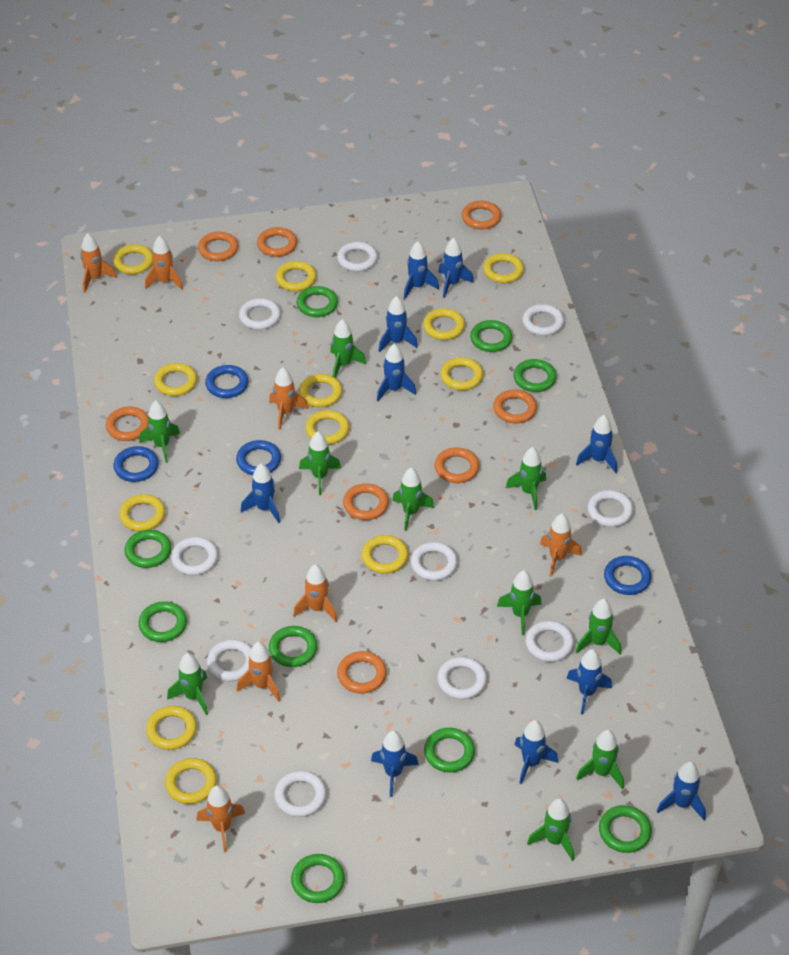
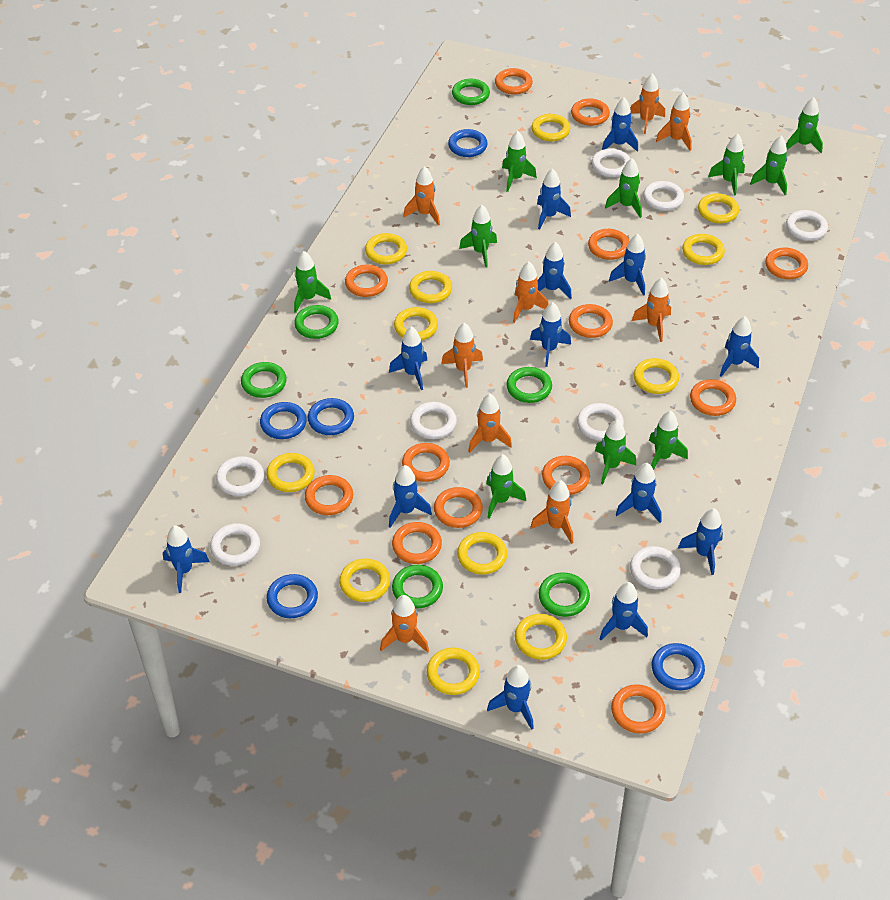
blue ring: [114,446,159,482] [205,365,249,398] [236,440,281,475] [604,556,652,595] = 4 -> [260,402,307,439] [267,574,318,618] [308,398,354,435] [448,129,488,157] [652,643,705,690] = 5
blue rocket: [241,463,280,523] [371,730,419,797] [377,344,416,401] [379,296,418,352] [404,241,439,299] [438,238,474,298] [514,720,558,785] [566,649,612,714] [576,415,617,473] [657,761,706,820] = 10 -> [163,525,210,593] [389,326,427,390] [389,465,432,528] [487,665,534,730] [530,302,571,367] [537,168,571,229] [538,242,572,299] [600,582,648,640] [602,97,638,152] [609,234,646,296] [616,463,661,523] [678,508,723,575] [720,316,759,377] = 13
green ring: [124,530,171,568] [139,601,187,642] [269,626,317,667] [291,854,345,903] [296,286,338,317] [424,728,475,773] [470,320,513,352] [514,359,557,392] [599,805,652,853] = 9 -> [241,362,287,398] [294,305,339,339] [392,565,443,609] [452,79,490,105] [506,367,552,403] [538,572,590,617] = 6
orange ring: [106,407,148,441] [198,232,238,261] [257,227,297,257] [337,651,387,694] [343,483,389,520] [435,447,480,483] [462,201,501,229] [493,389,537,423] = 8 -> [305,475,353,515] [345,265,388,297] [392,522,442,564] [402,443,450,482] [434,487,483,528] [495,68,533,95] [542,456,590,495] [569,304,613,338] [571,98,610,126] [588,229,629,260] [611,684,666,734] [690,379,736,416] [765,247,808,279] = 13
orange rocket: [80,233,117,293] [145,236,183,290] [196,785,245,852] [236,642,281,702] [269,367,308,430] [293,564,337,622] [540,513,582,577] = 7 -> [380,595,429,653] [403,166,440,226] [441,323,483,388] [468,394,512,453] [513,262,549,323] [530,480,573,544] [630,73,665,134] [632,278,671,342] [656,92,692,151] = 9
white ring: [171,537,218,575] [207,639,252,681] [239,298,281,330] [274,771,326,817] [337,242,378,272] [411,542,458,581] [437,657,487,699] [522,304,564,336] [525,621,574,662] [588,490,634,527] = 10 -> [210,523,260,566] [216,456,264,496] [410,402,457,439] [577,403,624,440] [592,149,630,177] [630,546,681,589] [643,181,684,211] [786,210,828,241] = 8

